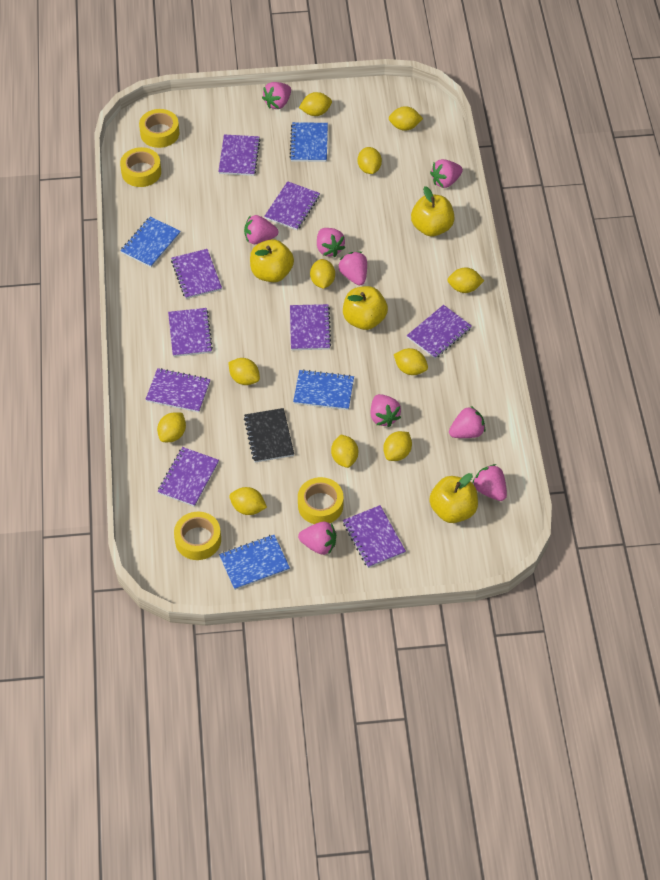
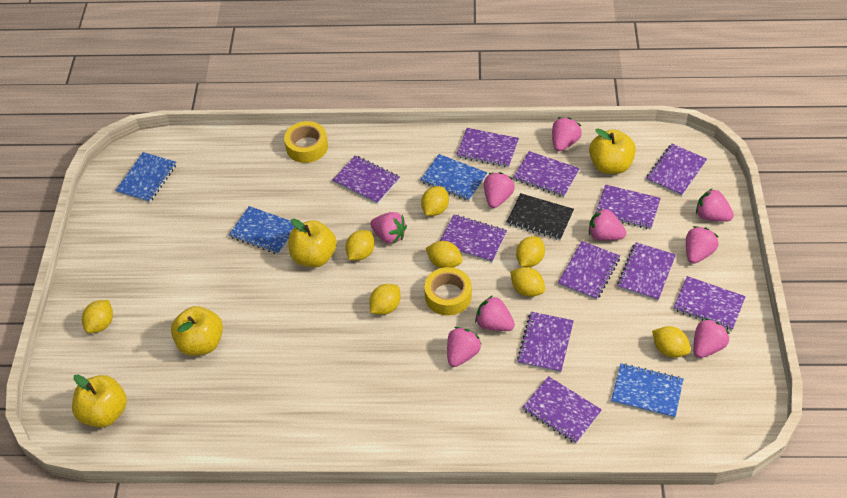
purple notebook: [145,368,210,412] [157,447,219,507] [168,308,213,357] [171,249,222,299] [218,135,260,176] [264,181,320,230] [290,304,331,350] [343,505,406,568] [407,305,472,359] = 9 -> [333,155,400,204] [440,214,507,262] [456,128,519,168] [513,151,580,197] [517,312,574,373] [522,376,602,444] [558,241,620,300] [596,185,661,230] [617,242,676,301] [646,144,707,196] [673,276,746,331] = 11
yellow lemon: [157,412,186,442] [228,358,260,385] [229,487,267,515] [299,92,332,116] [310,259,335,289] [331,435,358,468] [358,147,382,174] [383,431,412,461] [389,106,423,131] [394,348,428,375] [447,267,484,293] = 11 -> [82,300,113,333] [345,230,375,260] [369,284,401,315] [421,186,449,216] [426,241,463,268] [510,267,545,297] [516,236,545,267] [652,326,691,358] = 8
yellow tape: [120,147,161,187] [139,109,179,148] [174,512,221,560] [298,477,343,524] = 4 -> [284,121,328,163] [424,267,472,316] = 2

